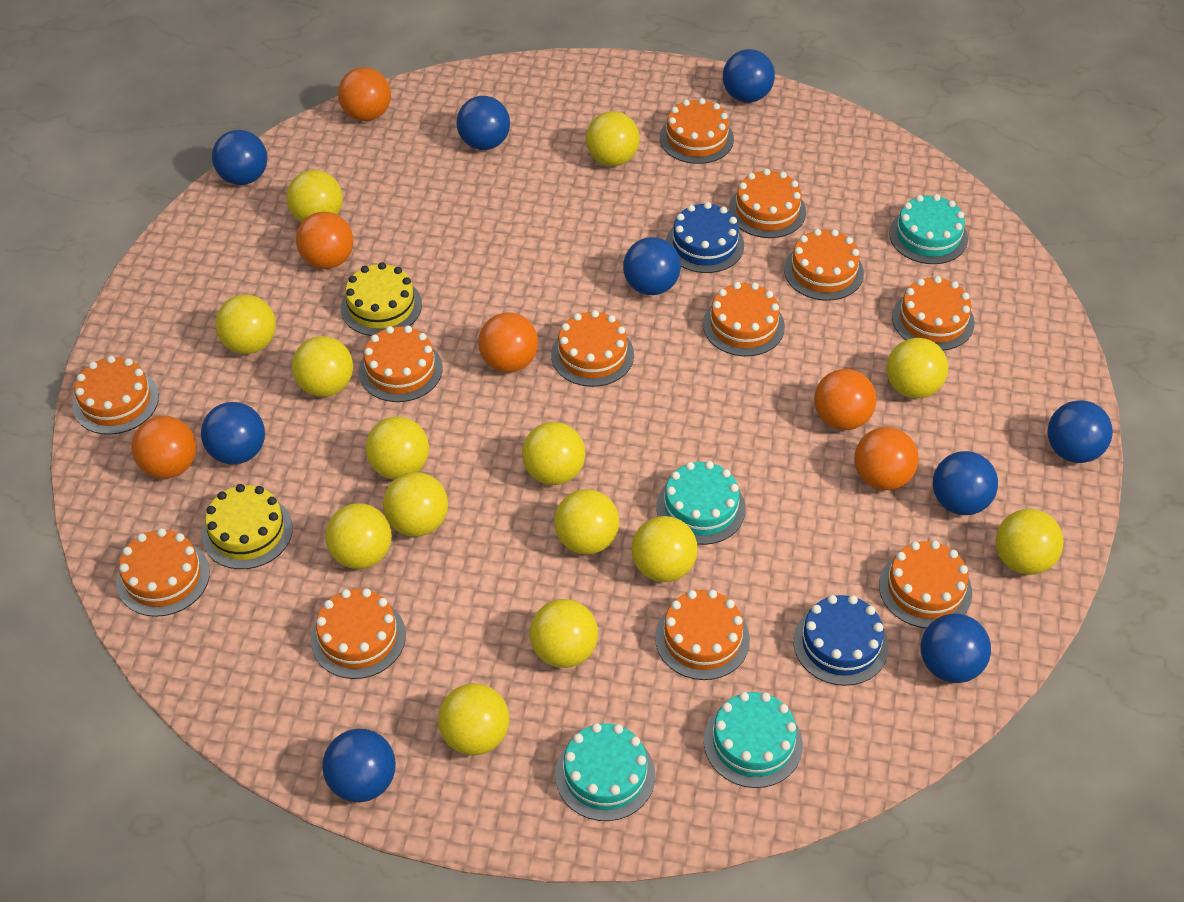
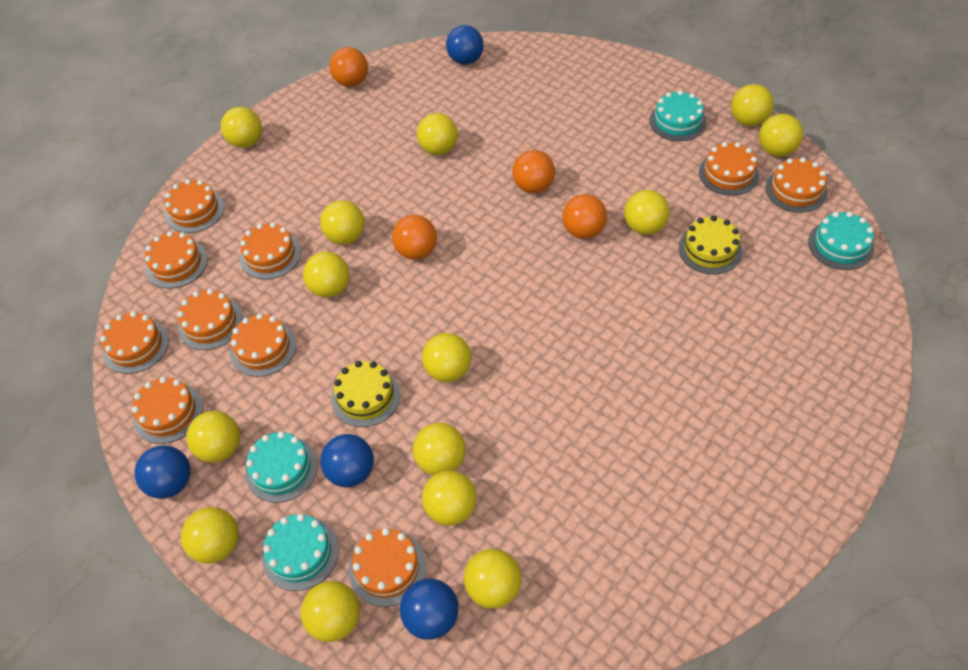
blue ball: [201,402,265,464] [212,130,268,185] [322,729,396,802] [457,96,510,150] [623,237,681,295] [723,49,775,102] [921,614,991,683] [933,451,998,515] [1047,400,1113,463] = 9 -> [134,445,190,499] [320,434,374,487] [400,578,459,640] [446,25,484,65] = 4
blue cake: [666,202,744,273] [793,595,889,686] = 2 -> none = 0
orange ball: [131,416,197,479] [296,212,353,269] [338,67,391,121] [478,312,538,373] [814,369,877,430] [854,427,919,490] = 6 -> [329,47,368,87] [392,215,437,260] [512,150,555,193] [562,194,607,239] = 4
orange cake: [73,356,159,435] [116,528,210,617] [311,588,406,679] [359,325,442,402] [551,310,634,387] [655,590,750,680] [660,98,734,164] [703,282,785,356] [729,169,806,238] [784,229,864,301] [879,541,972,628] [892,276,975,351] = 12 -> [100,311,169,374] [132,377,203,444] [145,231,207,289] [165,179,224,233] [177,289,243,350] [230,313,296,377] [240,222,301,280] [349,528,426,607] [699,142,759,196] [765,157,828,213] = 10

